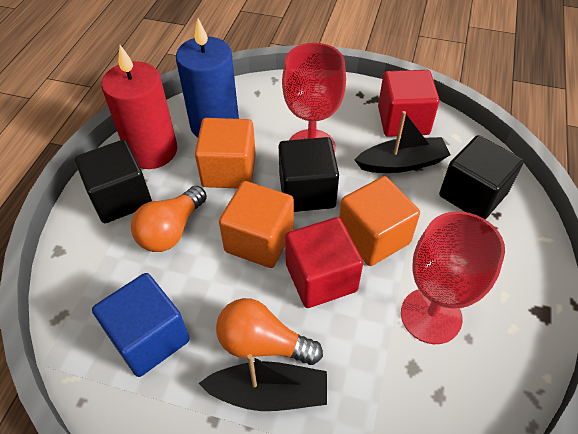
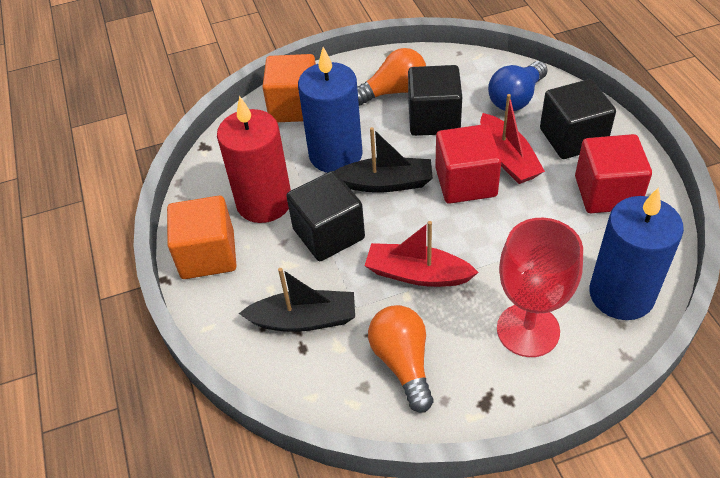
blue candle: [176,19,239,138] = 1 -> [298,47,363,173] [589,187,684,320] = 2
blue cube: [92,273,190,377] = 1 -> none = 0
blue light bulb: none = 0 -> [488,61,548,111] = 1
orange cube: [195,118,256,188] [219,181,294,268] [339,176,420,266] = 3 -> [167,196,237,279] [262,54,316,122] = 2
red boat: none = 0 -> [365,221,479,287] [480,94,545,184] = 2
red goblet: [282,43,346,153] [401,211,505,344] = 2 -> [497,218,583,357] = 1

